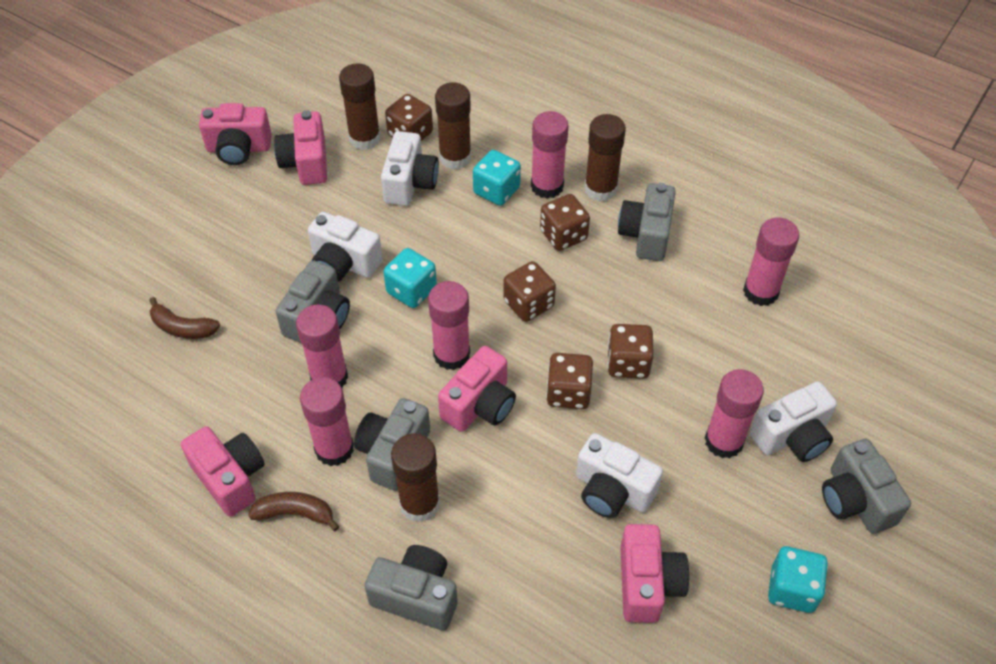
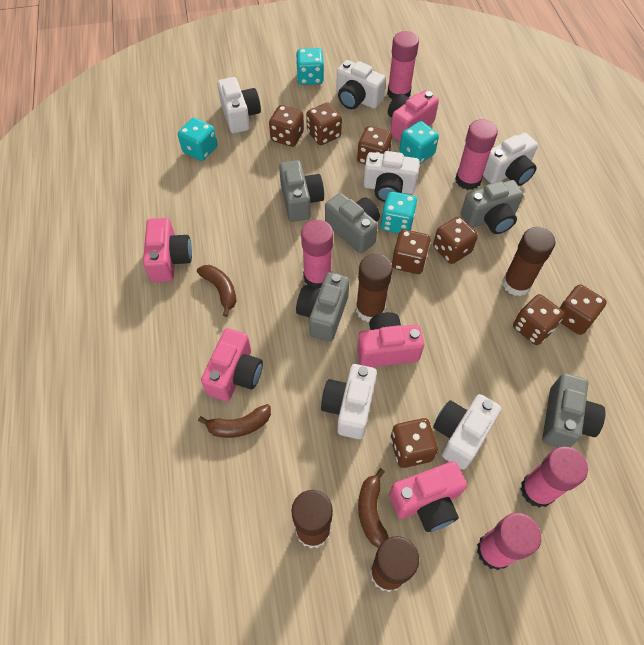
brown banana: [149,297,220,339] [248,492,339,531] = 2 -> [197,265,237,317] [198,404,271,438] [358,468,389,548] = 3
brown dice: [385,94,433,141] [503,261,556,322] [540,194,590,251] [546,353,593,409] [607,324,654,379] = 5 -> [269,105,304,147] [306,102,342,145] [357,126,392,164] [391,418,438,468] [392,229,431,274] [433,216,478,264] [513,294,564,345] [560,284,607,335] = 8
pink glue stick: [296,305,348,388] [300,377,354,466] [428,281,470,370] [531,111,569,199] [705,369,764,458] [743,218,799,306] = 6 -> [301,220,333,289] [387,31,419,100] [455,119,498,190] [477,513,541,570] [521,447,588,508] = 5
turquoise dice: [383,248,437,308] [473,150,521,206] [768,546,828,613] = 3 -> [178,118,218,161] [296,48,324,85] [381,191,417,233] [399,121,439,164] = 4
white camera: [308,212,383,282] [381,131,439,206] [576,433,663,518] [750,382,837,462] = 4 -> [217,77,261,133] [321,364,377,439] [336,60,386,109] [363,151,420,202] [433,394,502,470] [483,133,538,186] = 6

